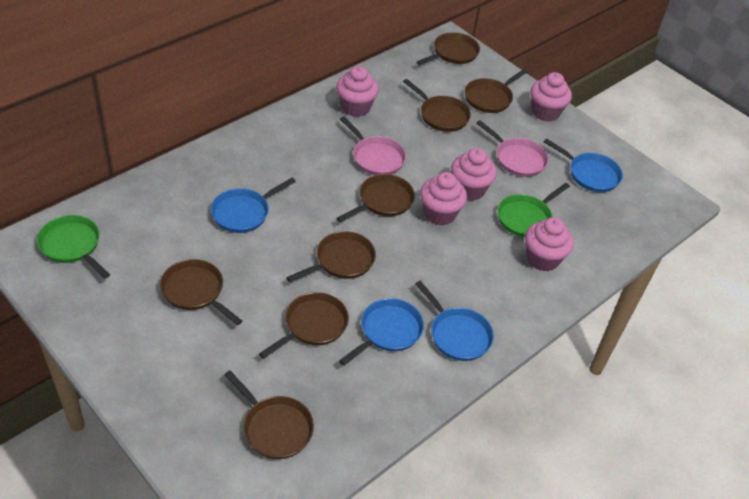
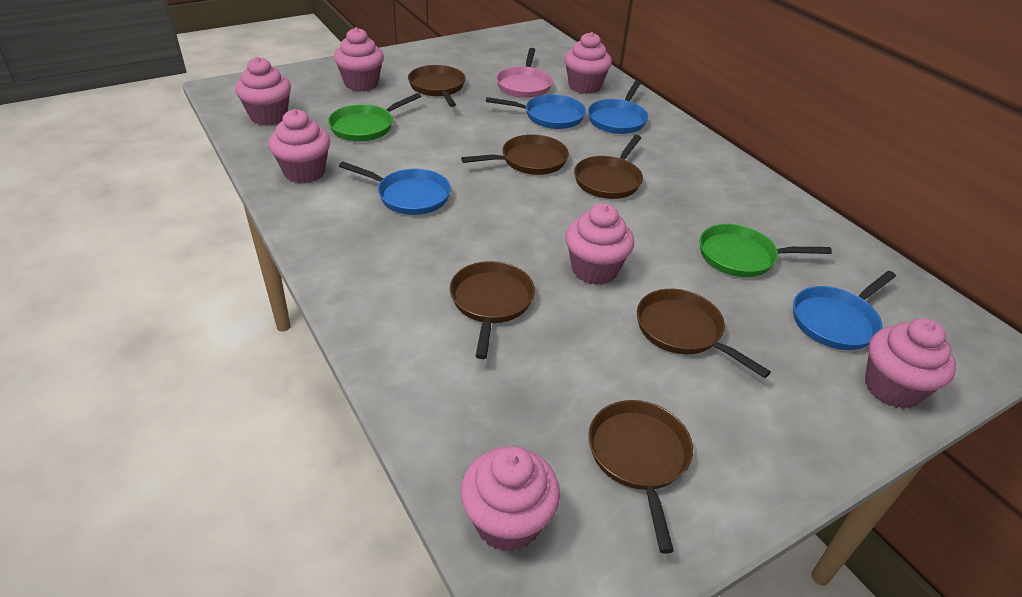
brown pan: [160,259,242,325] [224,370,314,459] [259,292,349,359] [286,231,376,282] [337,174,415,222] [403,79,471,132] [417,32,480,65] [465,69,528,113] = 8 -> [408,65,465,107] [450,261,535,359] [461,134,569,175] [574,135,643,199] [588,400,693,554] [637,289,771,378] = 6
pink cupcake: [336,66,379,117] [420,172,467,226] [451,148,497,201] [525,217,574,271] [530,72,572,122] = 5 -> [235,57,291,125] [269,109,330,183] [334,27,384,91] [461,446,560,552] [564,32,612,94] [565,203,634,285] [865,318,956,409] = 7
pink pan: [340,116,406,175] [476,120,549,177] = 2 -> [496,48,553,98] = 1

